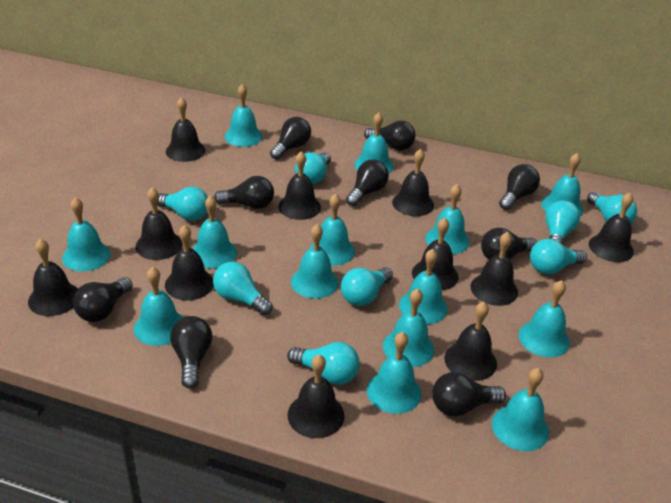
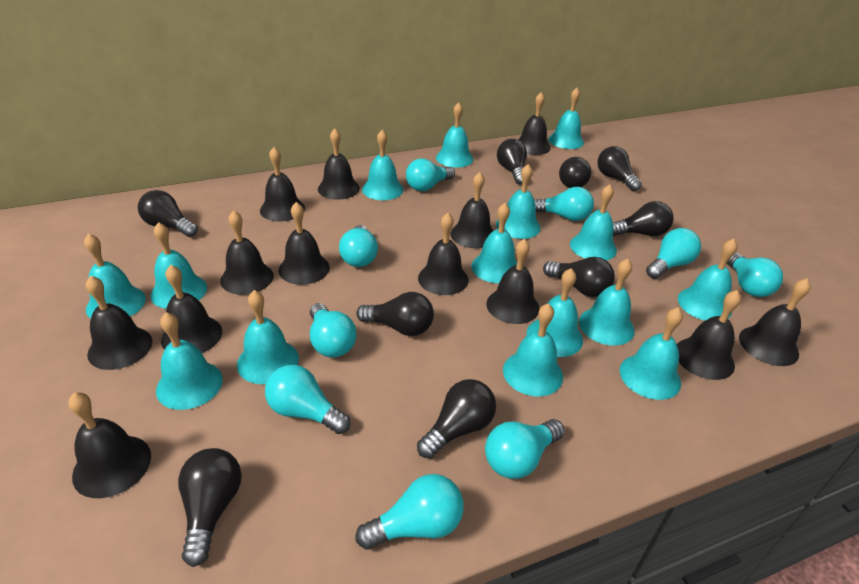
black bell: [28,239,78,316] [135,187,182,260] [165,225,214,301] [166,97,205,162] [278,151,321,220] [288,355,344,438] [392,149,434,216] [412,218,458,290] [444,302,497,381] [470,232,518,306] [589,193,634,262] = 11 -> [68,392,151,498] [86,276,152,370] [161,265,222,353] [220,210,274,295] [260,147,305,222] [279,202,330,285] [318,129,360,200] [418,213,469,295] [450,172,493,248] [486,239,540,324] [518,92,551,155] [677,290,741,380] [739,278,811,366] = 13
turquoise bell: [62,197,111,272] [134,267,183,346] [193,195,237,269] [225,84,263,147] [291,224,339,299] [310,193,355,265] [354,113,394,173] [367,332,422,414] [383,288,434,367] [399,249,448,324] [425,184,470,254] [492,368,549,451] [519,280,570,357] [541,153,583,216] = 14 -> [84,233,146,319] [150,222,207,309] [156,312,223,410] [237,290,299,384] [362,130,404,200] [436,102,474,168] [471,203,517,283] [496,164,541,239] [503,303,563,396] [527,268,583,357] [549,88,584,149] [570,184,617,260] [579,259,634,346] [620,307,683,400] [678,239,737,321] = 15
turquoise light bulb: [157,187,208,221] [213,262,273,316] [287,342,359,385] [295,153,331,184] [341,267,393,306] [530,239,587,275] [545,200,580,244] [587,192,637,224] = 8 -> [265,365,351,434] [310,303,356,358] [339,225,378,267] [355,474,464,550] [406,158,455,191] [485,419,565,479] [534,187,594,221] [646,228,701,279] [727,252,783,297] = 9

